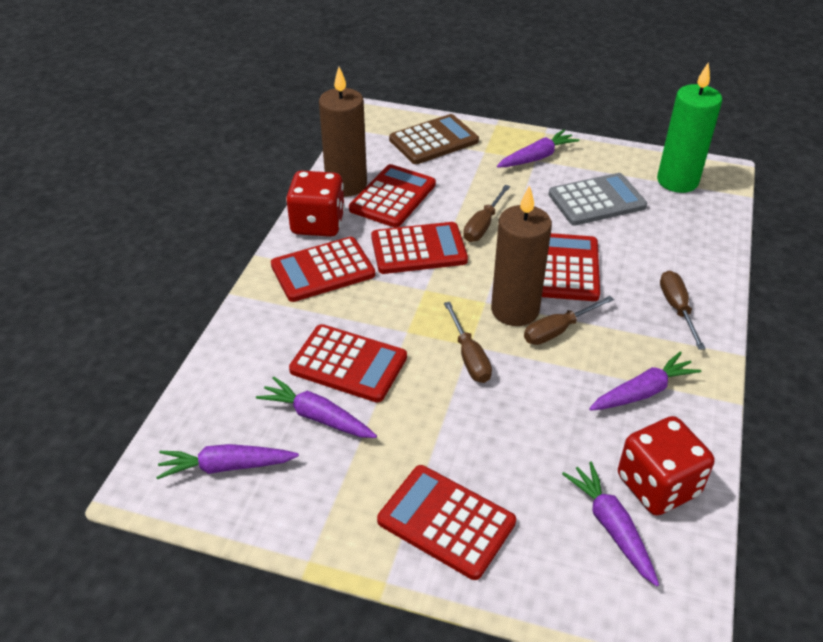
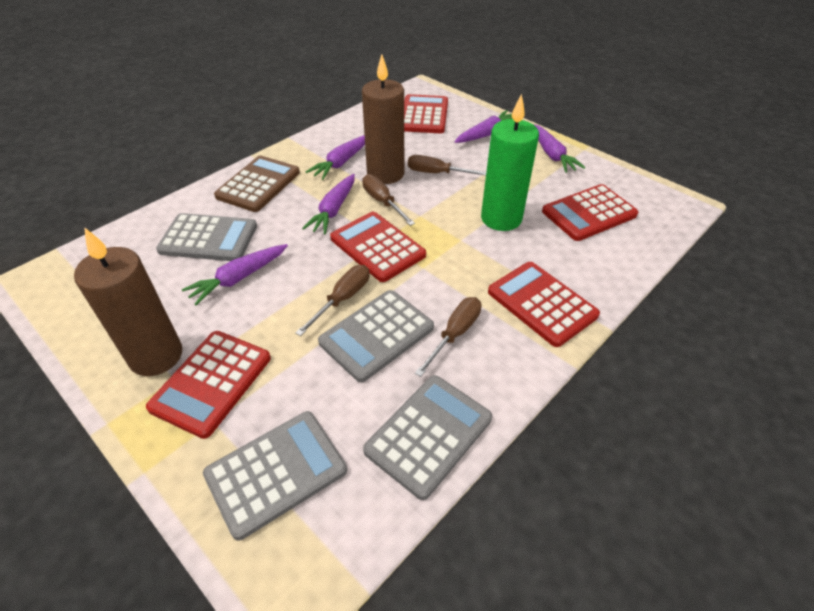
grey calculator: [549,173,647,225] = 1 -> [156,213,257,261] [203,411,347,541] [318,290,434,382] [363,375,492,500] = 4
red calculator: [271,237,375,302] [289,324,407,403] [349,164,436,228] [371,222,468,274] [377,465,516,580] [542,233,600,301] = 6 -> [146,331,271,439] [330,212,426,282] [404,94,448,133] [488,262,600,347] [542,184,638,241] = 5
red dice: [286,170,345,237] [618,416,715,516] = 2 -> none = 0

